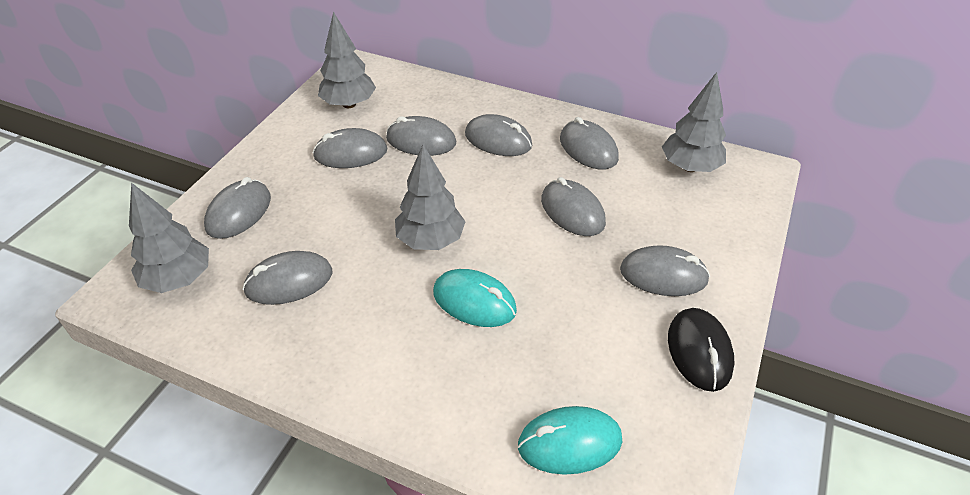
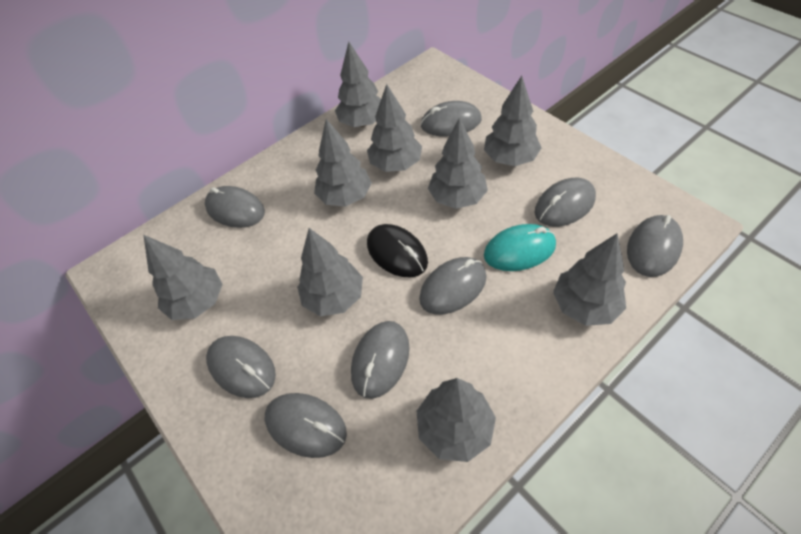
grey tree: [129,182,209,293] [318,12,376,108] [395,144,466,250] [662,72,726,172] = 4 -> [144,235,223,320] [297,228,363,316] [314,119,372,206] [335,42,381,127] [367,84,422,172] [417,378,496,462] [428,118,488,209] [484,75,541,166] [553,234,626,326] = 9
turquoise mouse: [433,269,517,327] [518,406,622,475] = 2 -> [484,224,556,271] = 1

